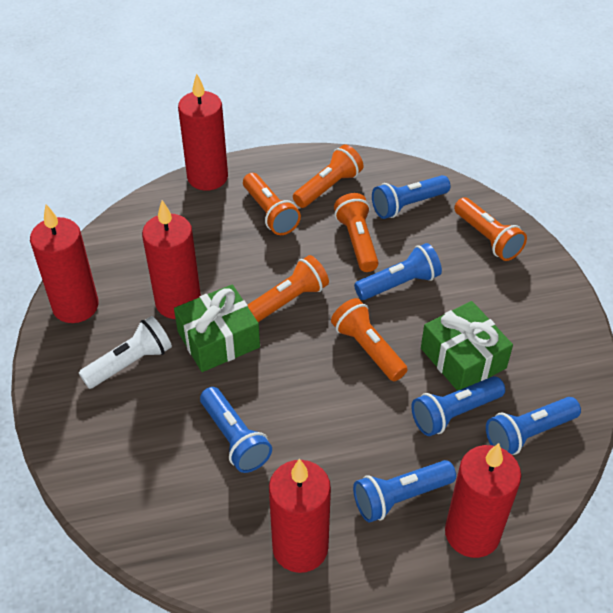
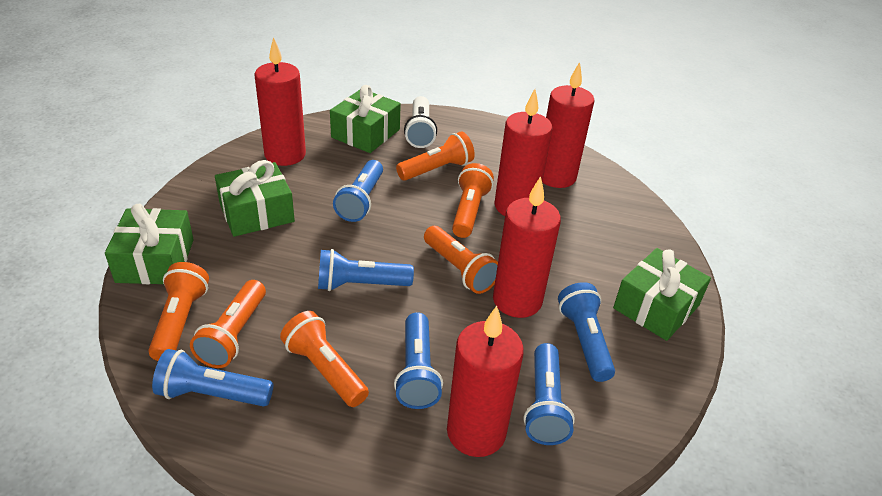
green gift: [174,285,260,372] [421,301,513,391] = 2 -> [105,204,194,284] [215,160,295,237] [330,85,401,153] [613,248,711,341] = 4

